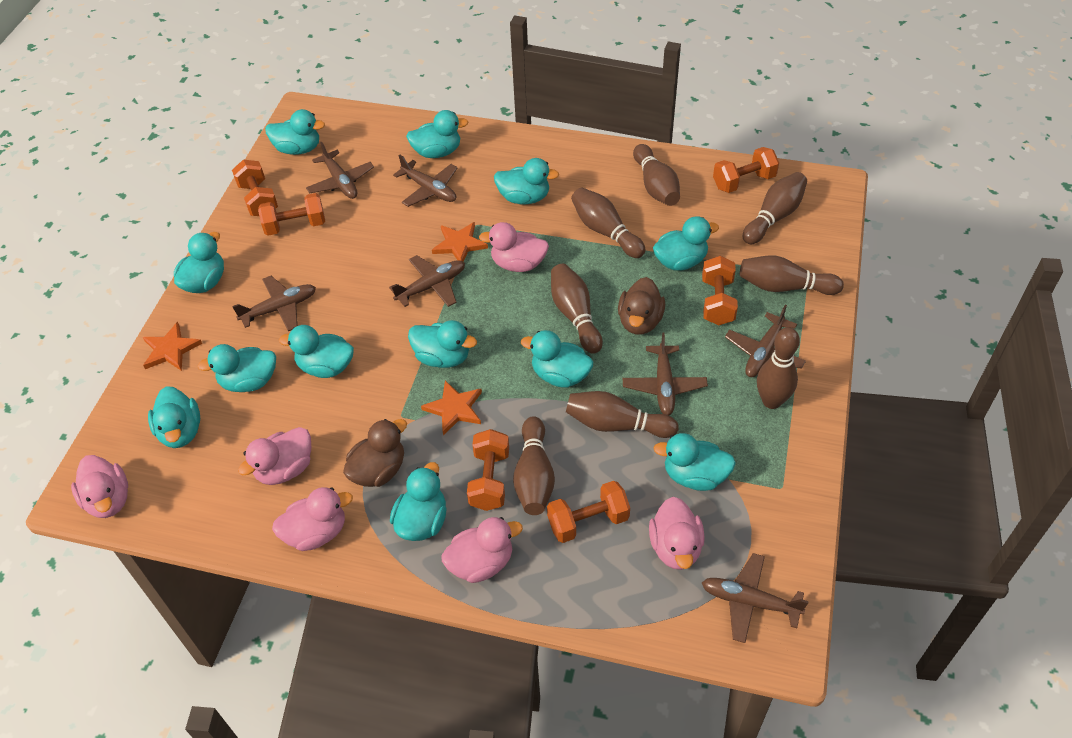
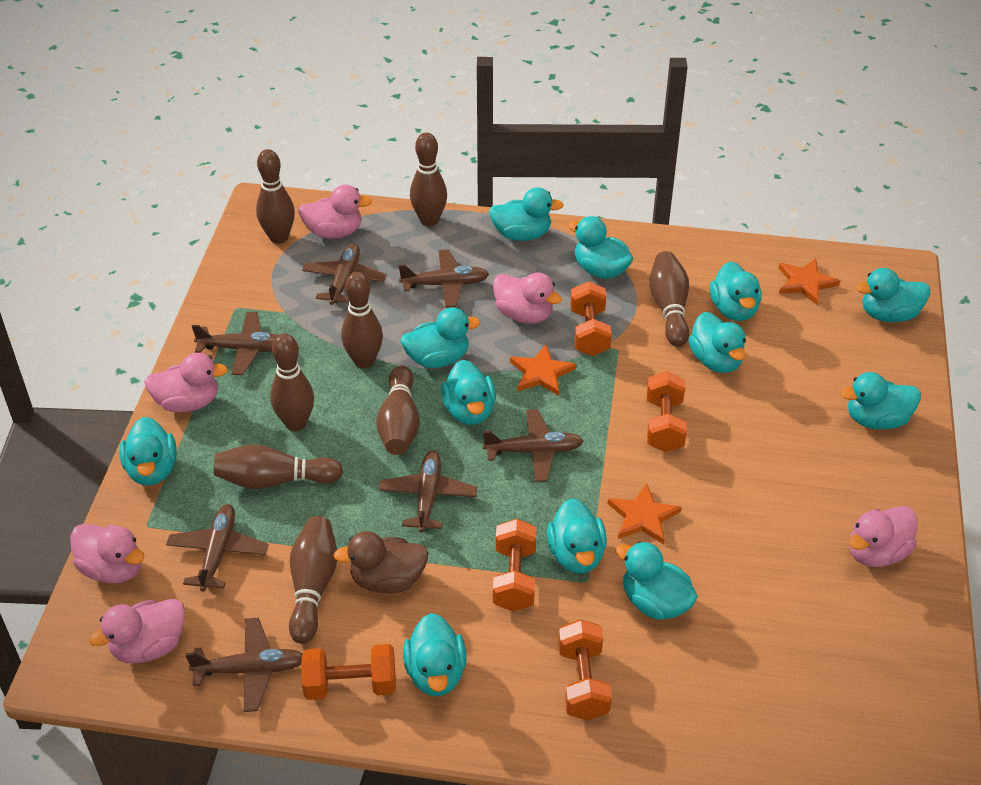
brown duck: [343,419,407,487] [618,277,665,334] = 2 -> [333,531,429,593] = 1
orange dumbbell: [232,159,278,216] [258,193,325,236] [467,429,509,511] [547,481,630,543] [702,256,738,325] [713,147,779,193] = 6 -> [301,644,396,700] [493,519,537,612] [558,619,612,721] [570,281,612,356] [647,371,687,452] = 5

